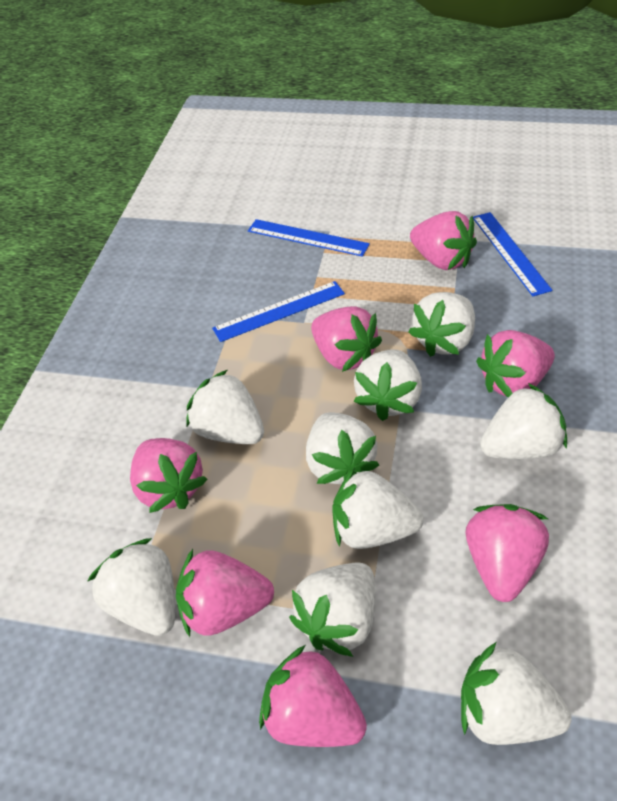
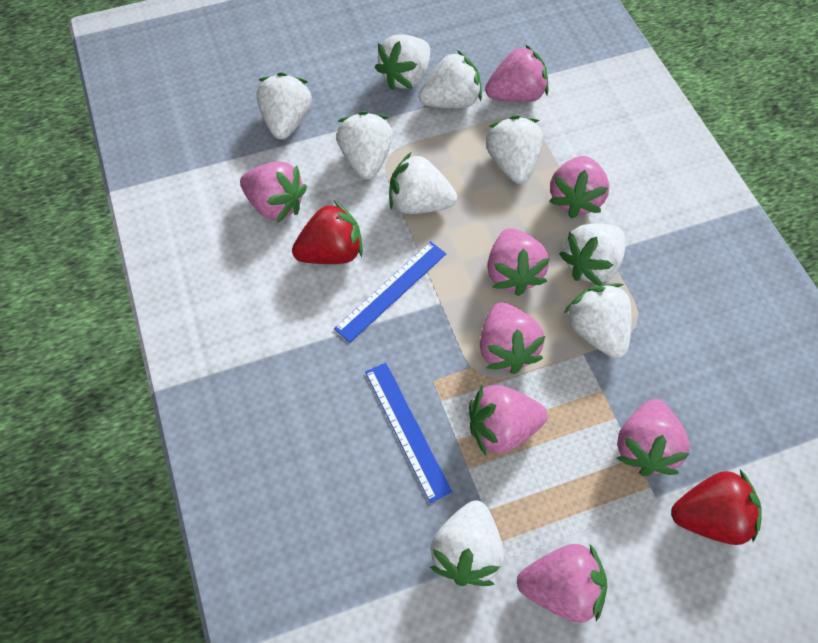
blue ruler: [212,281,345,342] [248,219,370,257] [473,212,552,296] = 3 -> [334,241,446,343] [365,363,452,503] = 2
pink strawberry: [130,438,208,513] [176,549,274,637] [259,645,367,747] [311,306,382,372] [410,211,477,270] [465,504,549,602] [476,330,555,397] = 7 -> [240,162,307,223] [469,385,548,456] [480,302,545,374] [485,44,548,102] [487,228,550,296] [517,544,607,622] [549,156,610,218] [617,399,690,476] = 8
red strawberry: none = 0 -> [292,201,363,264] [671,470,762,545] = 2

